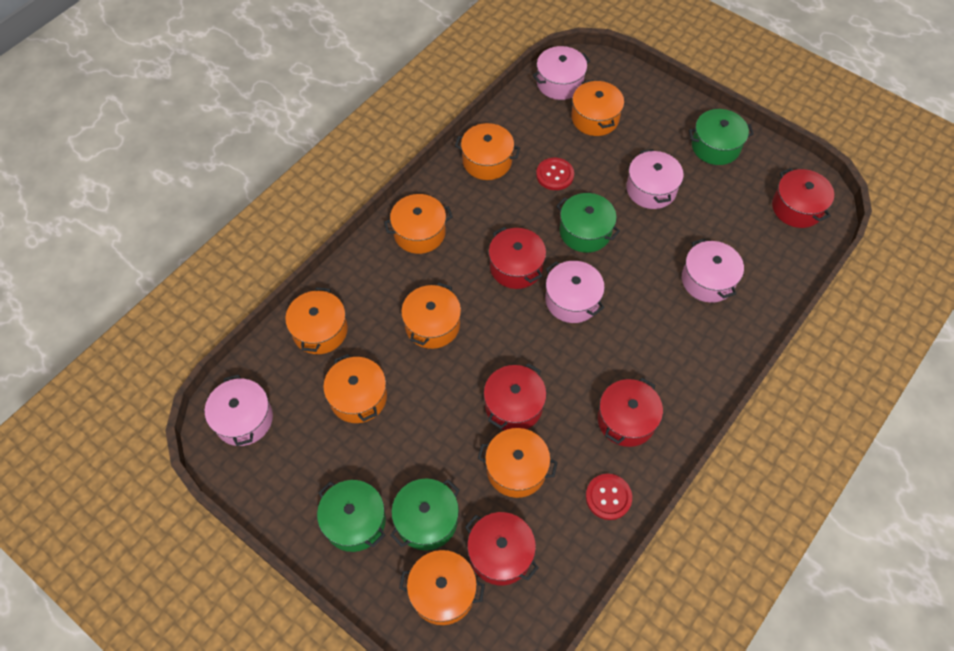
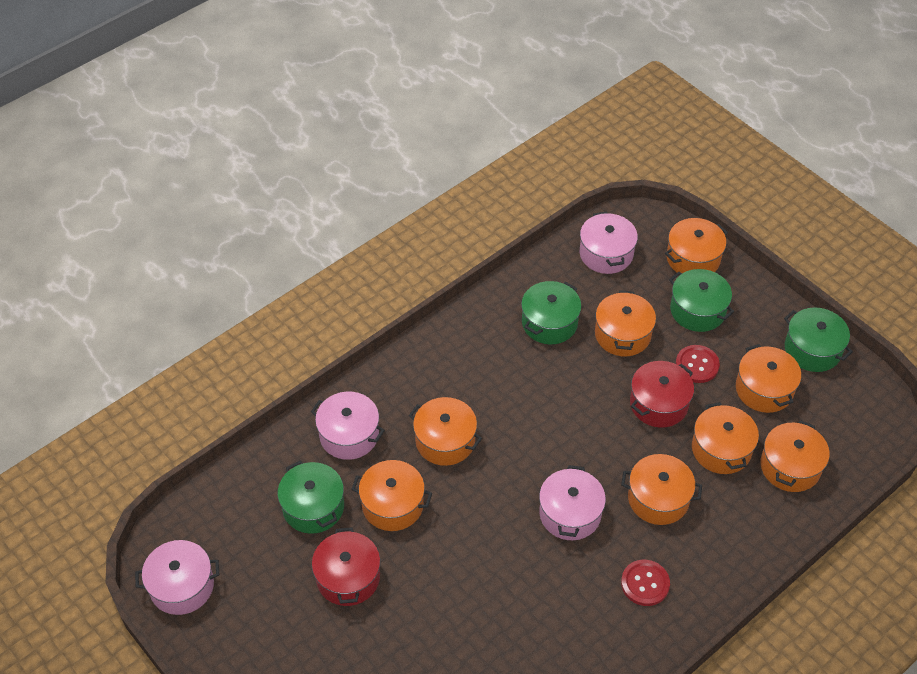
pink pot: [205,374,273,446] [533,46,590,100] [545,261,605,323] [626,149,683,209] [682,238,744,303] = 5 -> [135,540,219,615] [311,392,385,460] [539,465,606,540] [580,212,638,274] = 4
red pot: [465,512,539,585] [484,363,547,430] [489,227,546,289] [598,378,663,447] [772,168,834,228] = 5 -> [312,527,380,606] [630,361,694,428] = 2

